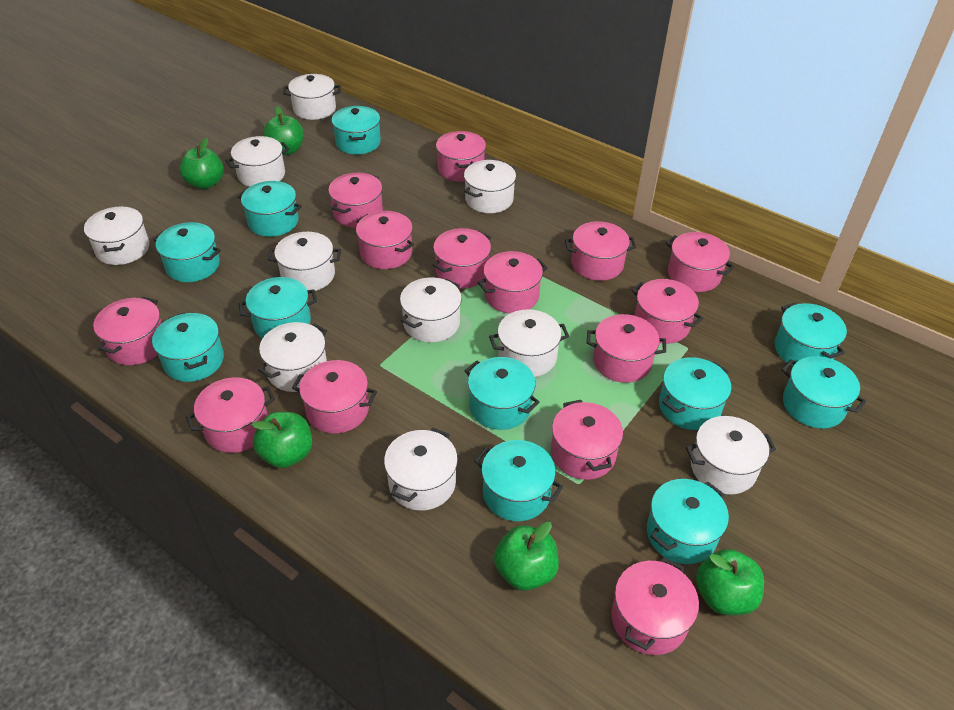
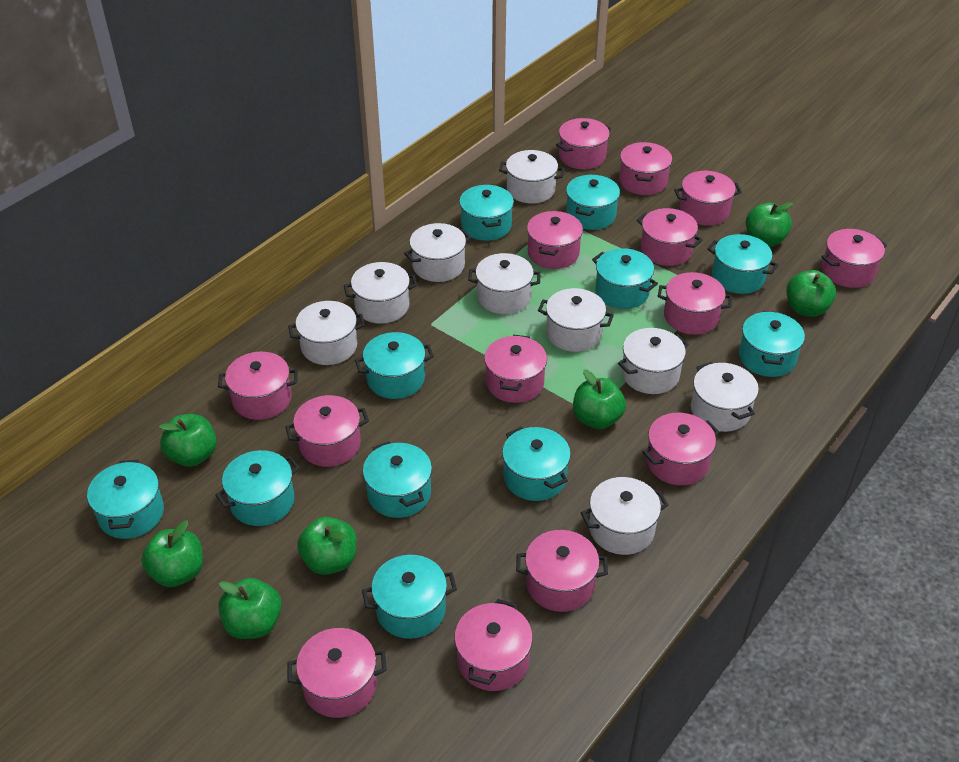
green apple: [180,138,224,189] [251,412,312,468] [263,106,304,155] [494,522,559,591] [696,549,764,615] = 5 -> [141,520,203,587] [159,414,217,467] [218,578,282,639] [297,517,357,575] [573,370,626,429] [746,202,793,247] [786,270,836,317] = 7
white pot: [84,206,149,265] [225,136,289,187] [258,322,327,392] [267,232,341,291] [283,74,341,120] [384,428,458,511] [400,277,462,342] [464,160,516,213] [489,309,569,377] [686,416,776,495] = 10 -> [288,301,365,365] [344,262,418,324] [404,223,471,282] [468,253,541,314] [499,150,565,204] [538,288,614,352] [581,477,668,555] [618,328,689,394] [691,362,759,432] = 9

